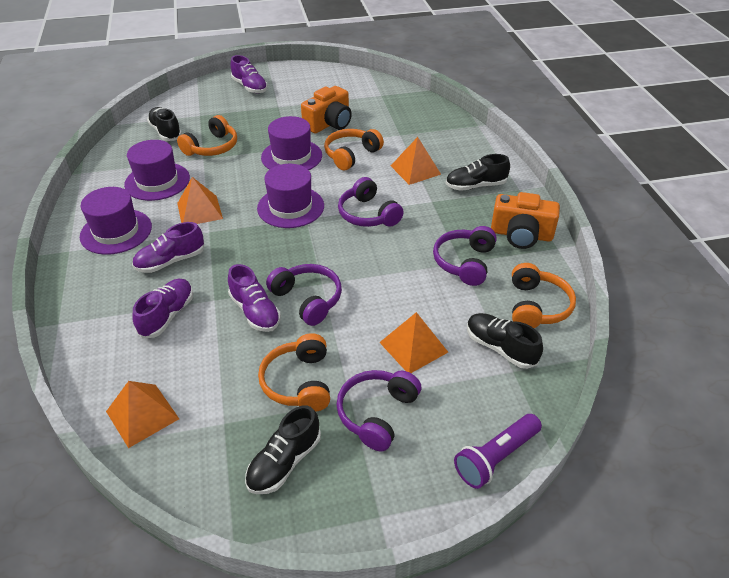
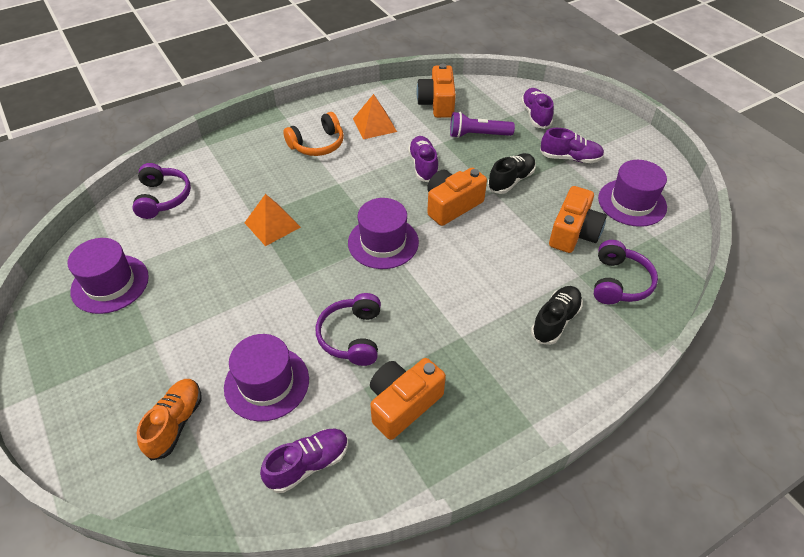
black shoe: [147,107,182,141] [245,405,321,494] [446,154,510,191] [467,313,543,369] = 4 -> [487,153,536,194] [531,286,583,345] = 2
orange camera: [301,86,352,133] [491,192,560,249] = 2 -> [370,358,446,440] [416,64,456,118] [427,167,487,226] [549,186,607,253] = 4
orange headphones: [177,115,237,156] [258,333,330,412] [324,129,384,170] [512,263,576,328] = 4 -> [283,112,344,156] = 1
orange pyramid: [106,381,179,448] [177,177,223,224] [379,312,448,373] [391,137,441,185] = 4 -> [244,194,301,246] [353,94,397,139] = 2
orange shoe: none = 0 -> [137,379,201,461] = 1
purple headphones: [266,264,342,326] [337,370,421,451] [338,177,404,227] [433,226,497,286] = 4 -> [132,163,191,219] [316,293,381,366] [594,240,658,304] = 3

